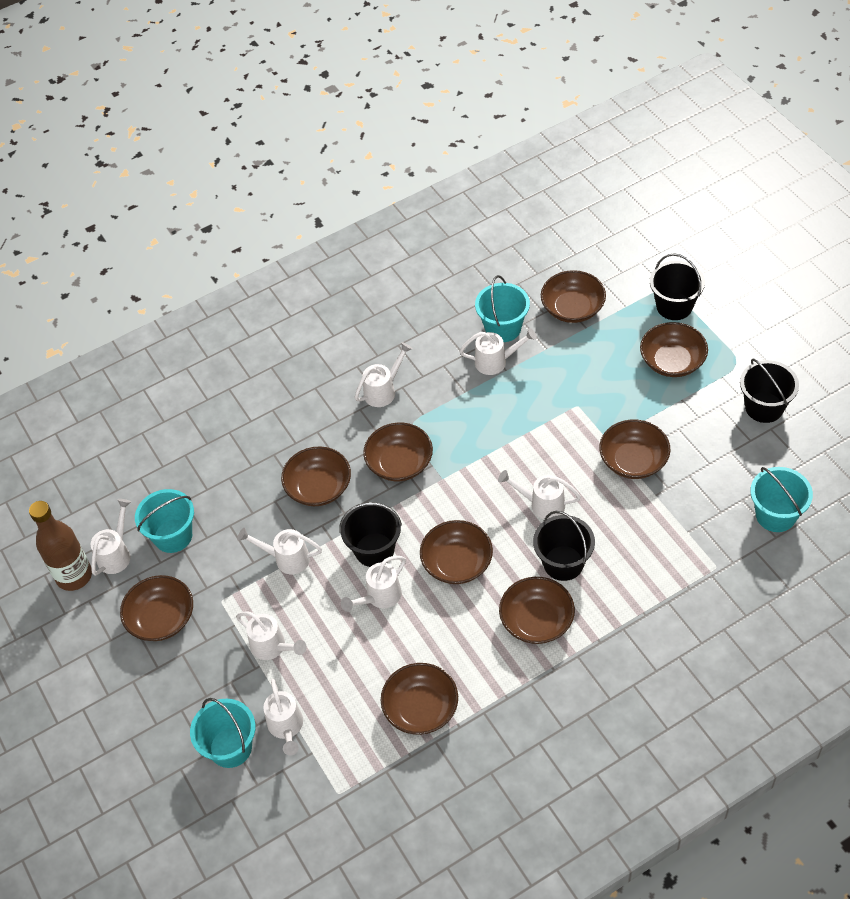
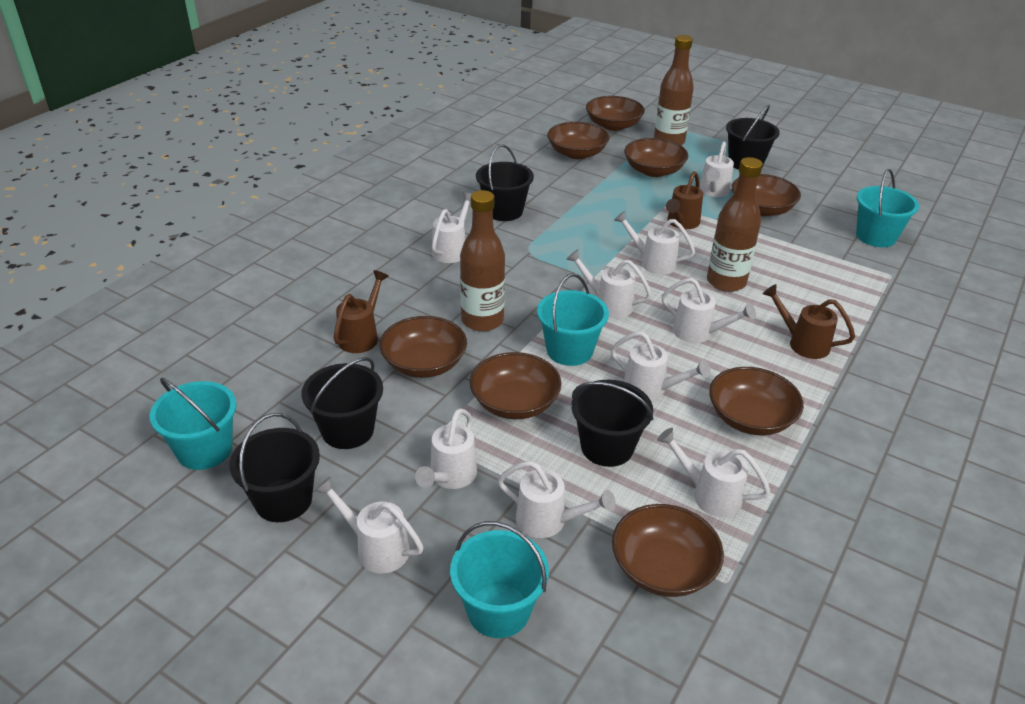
black bucket: [339,502,402,567] [533,511,595,581] [650,253,705,320] [740,359,799,423] = 4 -> [229,413,320,522] [302,357,383,449] [476,144,534,221] [571,380,654,467] [726,105,780,170] = 5
brown bottle: [29,501,92,591] = 1 -> [460,190,505,332] [654,35,694,145] [707,157,763,292] = 3
brown bowl: [120,575,193,641] [281,446,351,506] [363,423,433,481] [381,663,458,735] [420,520,493,584] [499,577,575,644] [541,270,606,323] [599,420,670,479] [640,322,708,377] = 9 -> [379,316,467,378] [470,352,561,419] [547,122,609,159] [586,96,645,131] [612,504,724,597] [624,138,688,177] [709,367,804,435] [732,174,801,216] = 8
brown watering can: none = 0 -> [334,270,389,353] [666,171,703,229] [763,284,855,359] = 3
white watering can: [91,499,131,576] [236,612,306,660] [237,528,322,574] [263,679,303,756] [341,556,406,612] [355,342,413,407] [459,328,537,375] [498,470,581,519] = 8 -> [315,476,424,573] [415,408,477,489] [432,192,472,263] [497,461,616,538] [566,249,652,318] [611,331,710,400] [614,211,695,275] [657,428,770,517] [662,278,756,343] [699,142,734,197] = 10

